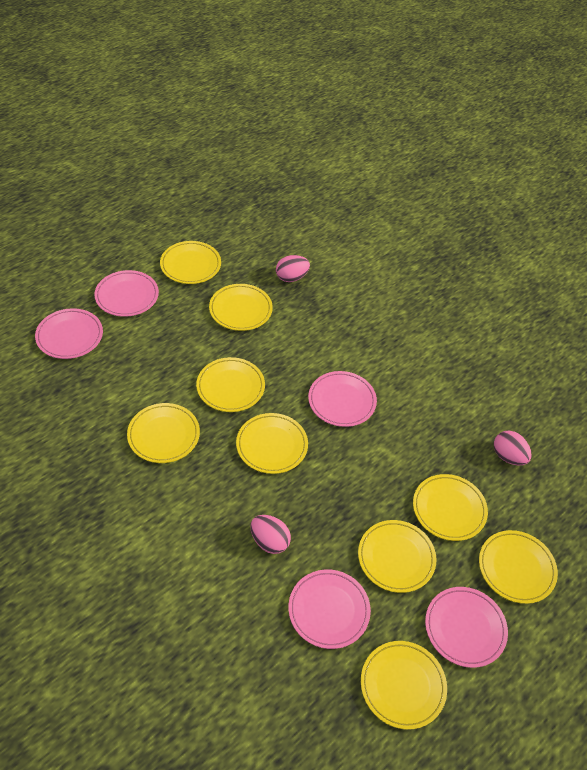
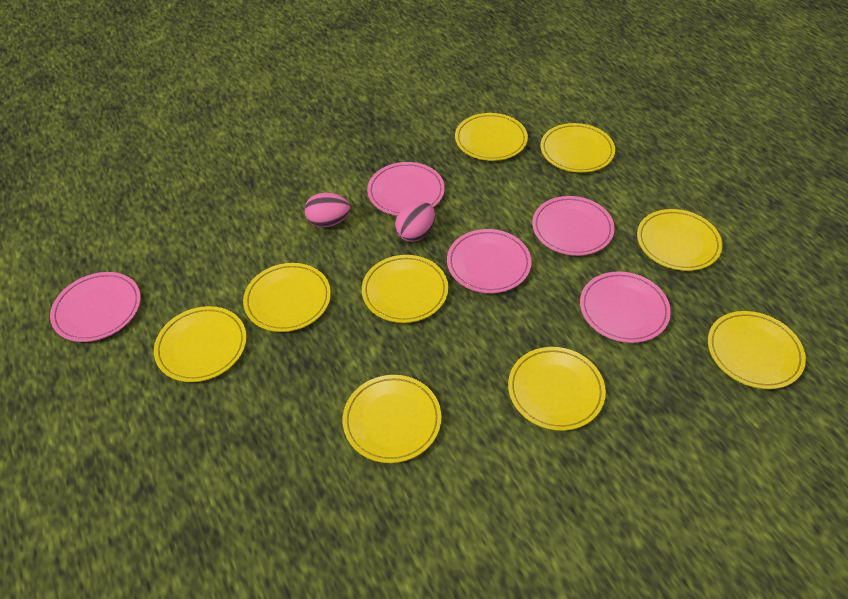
pink egg: [250,515,291,554] [276,255,310,282] [494,431,532,465] = 3 -> [304,192,350,227] [395,202,435,242] = 2

